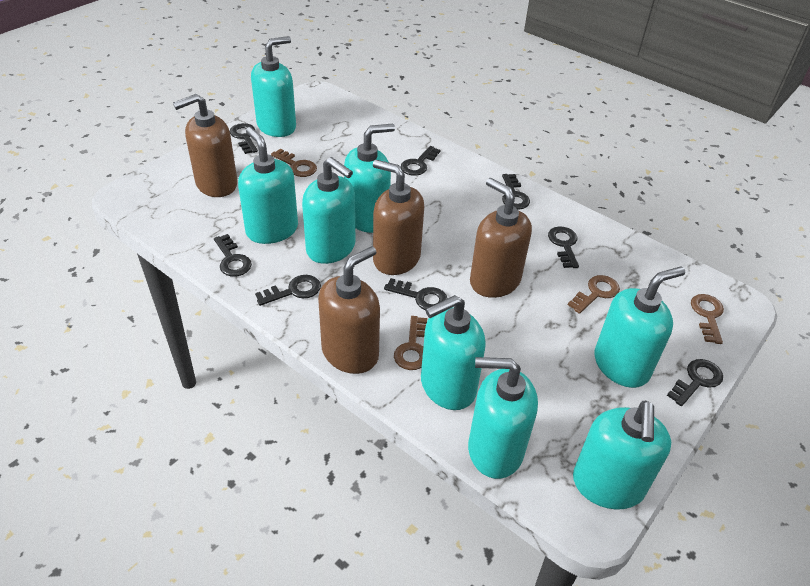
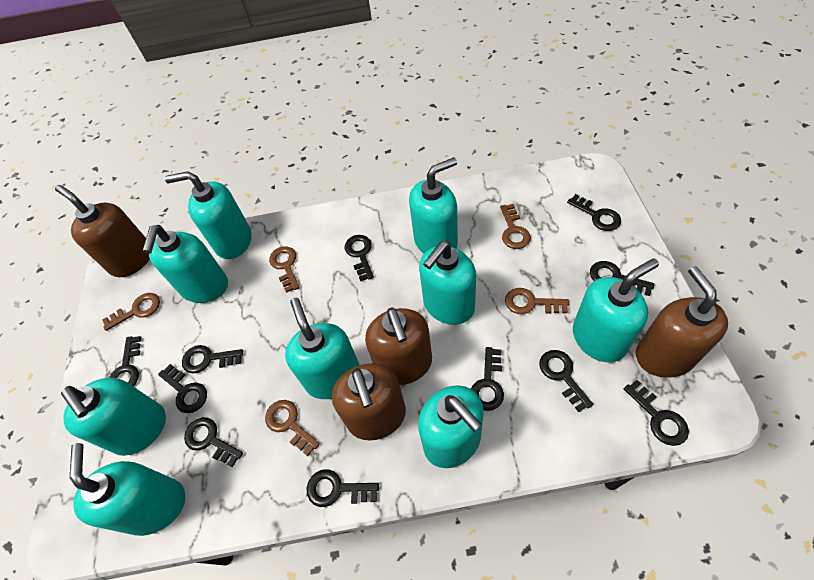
black key: [214,234,252,277] [230,123,258,154] [255,275,321,306] [384,278,448,310] [401,146,441,176] [502,174,530,209] [548,226,579,268] [667,359,723,406] = 8 -> [109,336,141,387] [158,364,207,413] [182,345,243,373] [184,417,243,467] [307,469,379,507] [344,235,374,281] [471,347,504,411] [539,350,593,412] [567,194,621,231] [590,261,655,296] [624,380,689,446] = 11
brown key: [271,148,317,177] [394,316,427,370] [568,275,620,314] [691,294,724,344] = 4 -> [102,293,160,331] [265,400,320,456] [269,246,300,293] [500,204,531,249] [505,288,569,314] = 5
turquoise soap dispenser: [238,127,298,244] [251,36,296,137] [302,157,355,264] [344,124,395,233] [421,295,486,410] [468,357,538,479] [573,401,671,510] [595,266,685,388] = 8 -> [61,377,166,456] [70,443,185,536] [143,225,228,303] [165,171,252,259] [285,298,359,399] [409,157,458,254] [418,385,484,468] [419,241,476,325] [573,258,659,362] = 9

